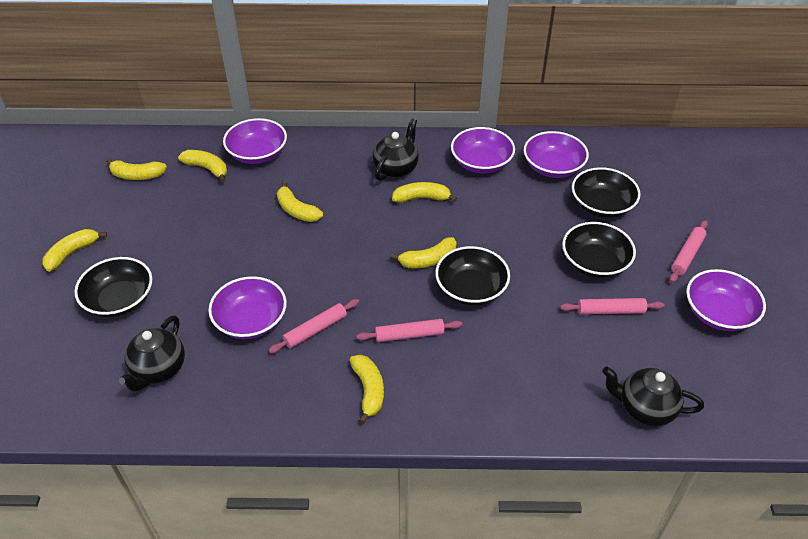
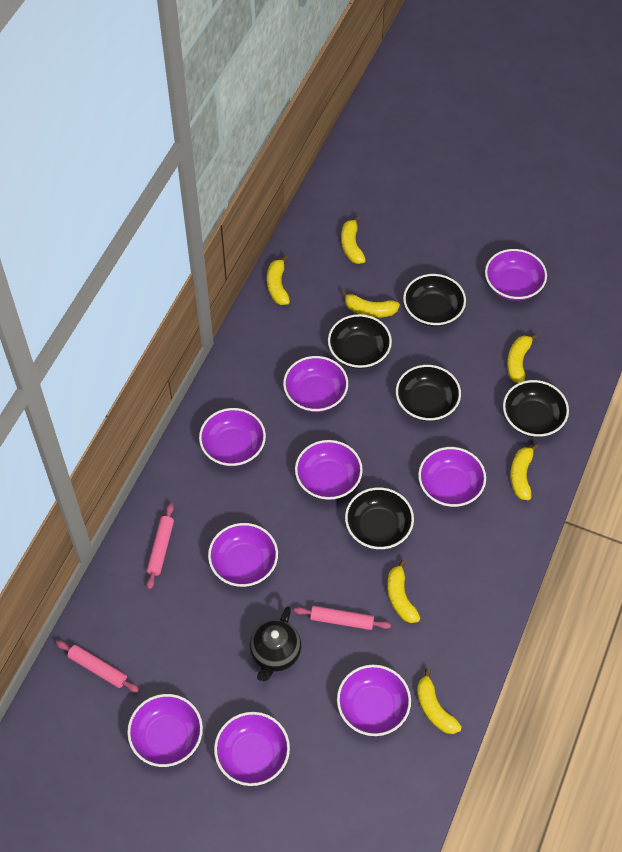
black bowl: [74,257,152,317] [435,246,510,305] [562,222,636,278] [572,167,641,218] = 4 -> [328,314,392,369] [345,487,414,549] [396,365,461,421] [403,274,466,327] [503,380,569,437] = 5
black teapot: [119,315,185,392] [372,118,419,180] [602,367,704,426] = 3 -> [250,606,301,681] = 1
pink rolling pin: [268,299,359,354] [356,319,462,342] [560,298,665,315] [669,220,708,283] = 4 -> [56,641,139,693] [147,503,174,589] [294,606,391,630] = 3
purple bowl: [208,276,287,339] [223,118,287,164] [451,127,515,173] [524,131,589,178] [686,269,766,331] = 5 -> [127,694,203,767] [199,408,266,466] [208,523,278,587] [214,712,290,786] [283,356,348,412] [295,440,363,500] [337,665,411,736] [418,447,486,507] [485,249,547,301] = 9

